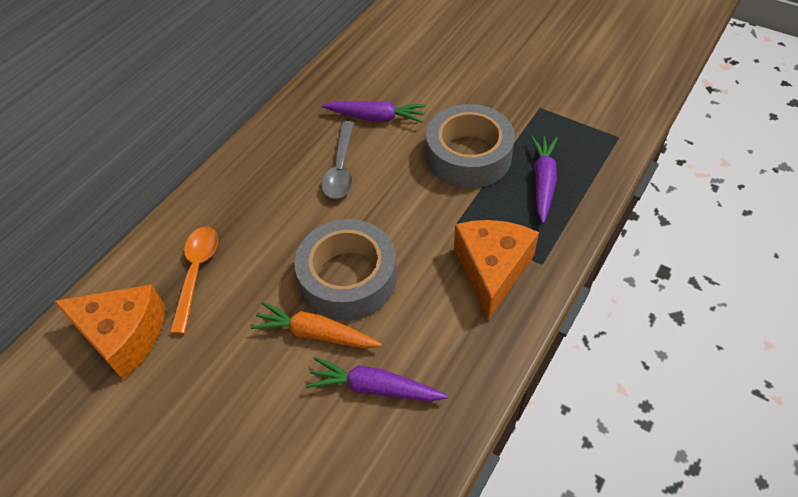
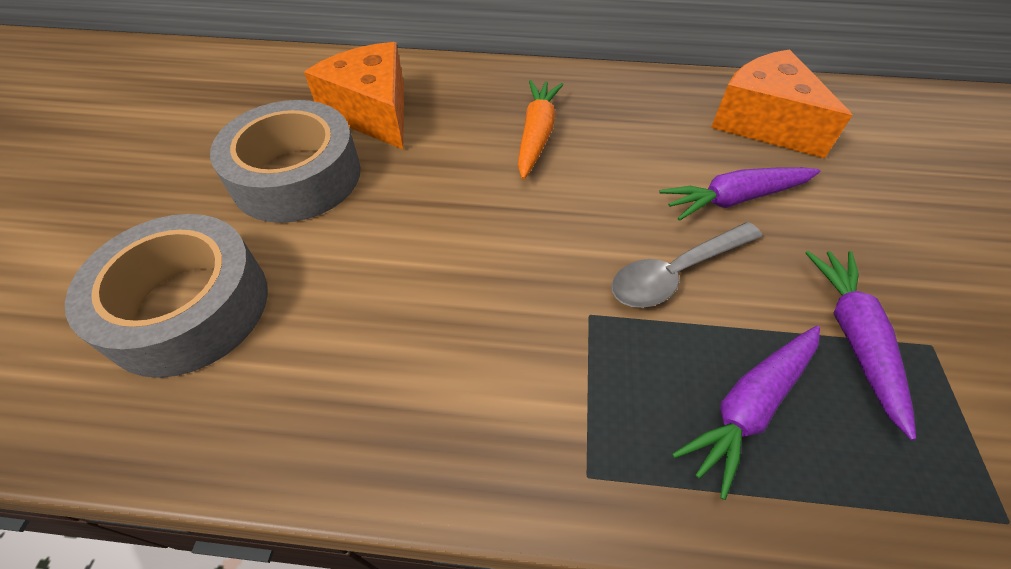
orange spoon: [170,226,218,334] = 1 -> none = 0

